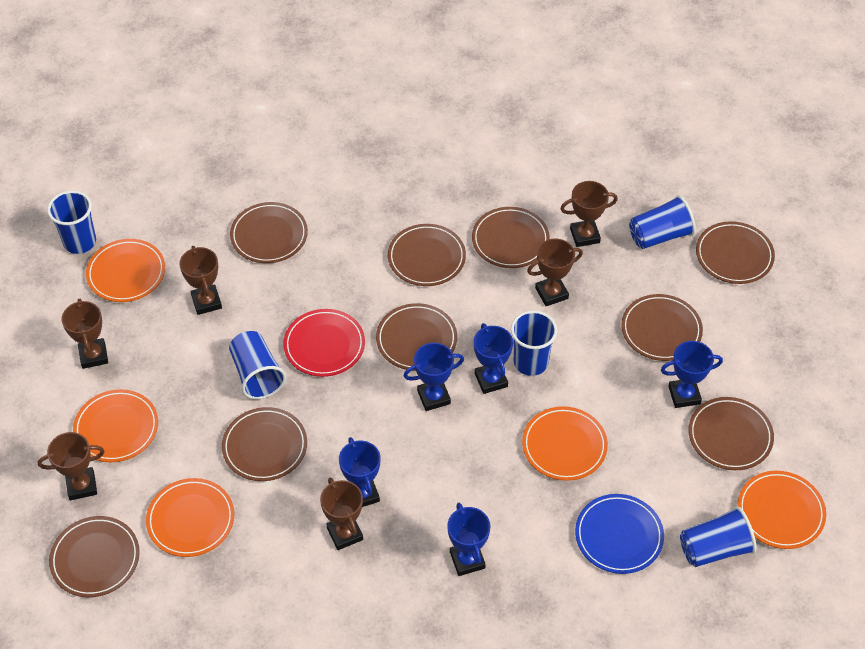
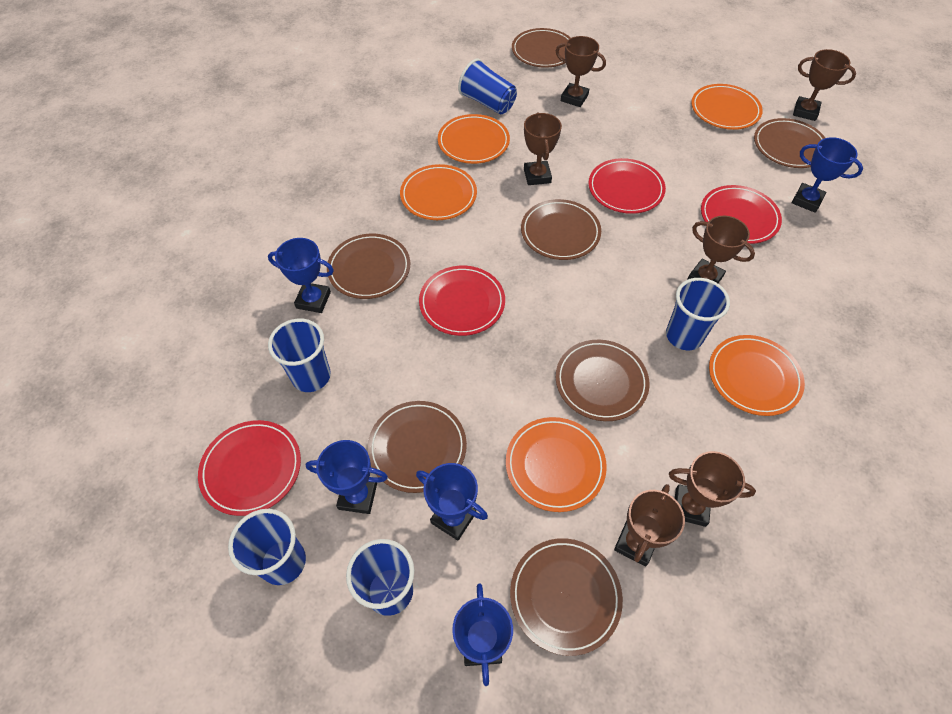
blue plate: [575,494,664,574] = 1 -> none = 0
brown plate: [49,516,140,597] [222,407,307,481] [230,202,308,263] [376,303,457,371] [388,224,466,286] [472,207,550,268] [621,294,703,361] [688,397,774,470] [696,221,775,284] = 9 -> [327,234,410,299] [367,401,467,493] [510,538,623,656] [512,28,571,68] [521,199,601,260] [556,340,650,421] [754,118,825,168] = 7
red plate: [283,309,365,377] = 1 -> [198,420,301,516] [419,266,505,336] [589,158,666,214] [701,185,782,244] = 4

